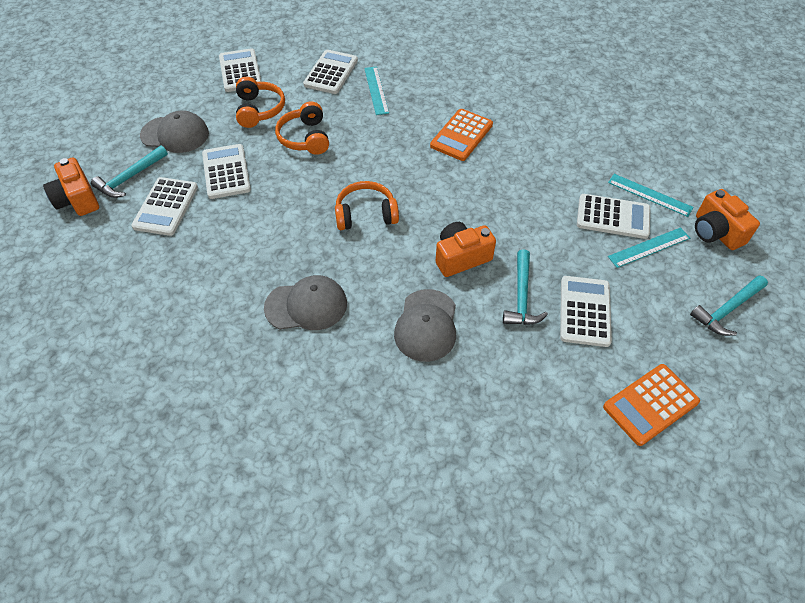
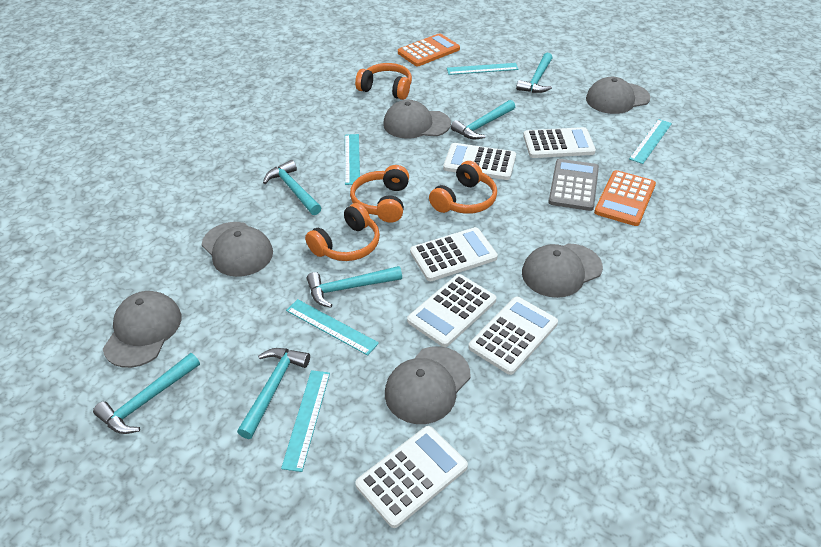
grey calculator: none = 0 -> [548,159,599,211] = 1
grey cap: [140,110,209,153] [264,275,347,330] [394,289,456,362] = 3 -> [103,291,181,368] [202,222,273,277] [383,100,451,139] [385,346,470,424] [522,243,603,298] [586,77,650,114] = 6
orange camera: [43,157,99,216] [436,222,496,277] [695,189,760,250] = 3 -> none = 0
orange headphones: [236,77,285,128] [275,101,329,155] [335,181,399,230] = 3 -> [305,203,380,261] [350,165,409,223] [355,63,412,100] [429,161,497,214] = 4
turquoise hammer: [91,145,168,198] [503,249,548,325] [690,276,768,336] = 3 -> [93,353,200,434] [237,348,310,439] [263,160,321,215] [307,266,402,308] [451,100,515,139] [516,53,552,93] = 6
turquoise ruler: [364,67,389,115] [608,174,693,217] [608,227,690,268] = 3 -> [281,370,330,472] [286,299,379,355] [345,134,360,185] [447,63,519,75] [629,119,672,164] = 5

